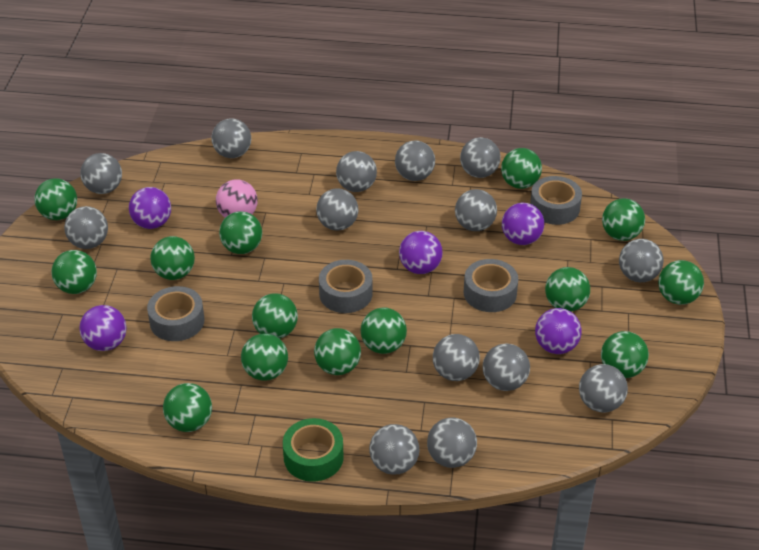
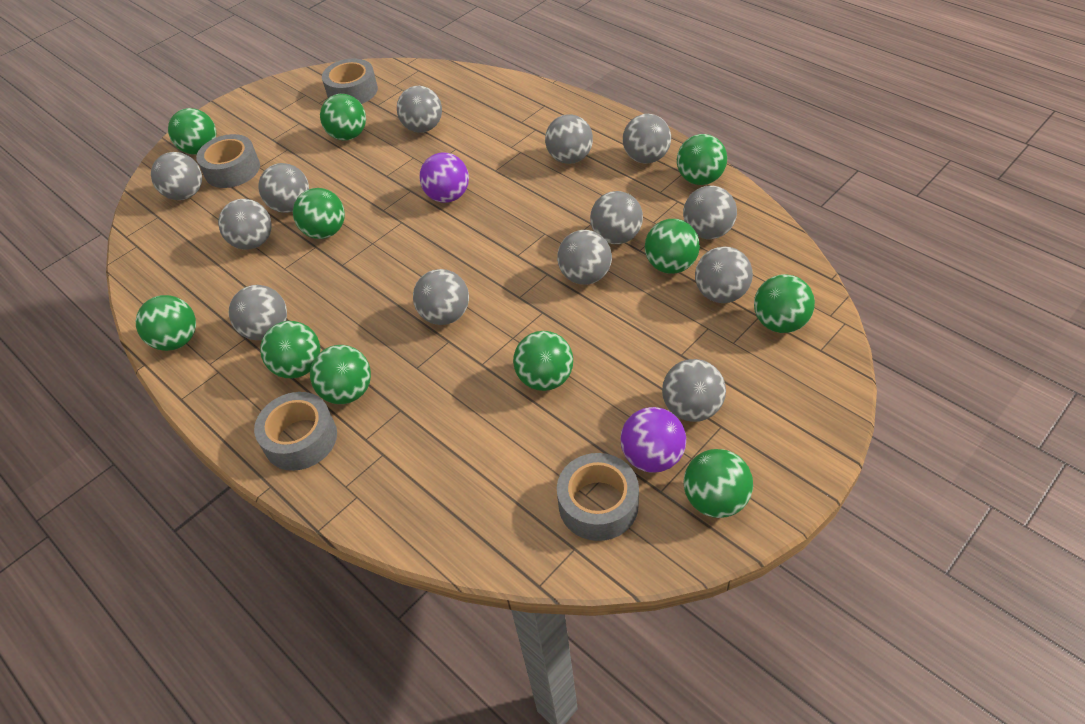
green ball: [34,178,77,220] [51,250,97,294] [150,236,195,280] [163,383,212,432] [219,211,262,254] [241,333,288,381] [252,293,298,339] [314,328,361,375] [361,307,407,354] [501,148,542,189] [545,267,590,312] [601,331,649,378] [602,198,645,241] [658,260,704,305] = 14 -> [136,295,196,351] [168,108,216,154] [260,321,320,378] [293,188,345,239] [310,345,371,404] [320,94,366,140] [513,331,573,391] [645,219,700,274] [677,134,727,185] [684,449,753,518] [754,274,815,333] = 11
green tape: [283,418,344,482] = 1 -> none = 0
grey ball: [64,206,108,249] [80,153,122,194] [211,118,251,158] [316,188,358,231] [336,151,377,192] [369,424,419,475] [395,140,435,181] [427,417,477,468] [433,334,480,381] [455,189,497,231] [460,137,501,178] [483,343,530,391] [579,364,628,412] [619,239,664,282] = 14 -> [151,152,202,200] [218,199,272,250] [229,285,287,340] [258,163,309,213] [397,86,442,133] [413,269,469,325] [545,114,593,164] [557,230,612,285] [590,191,643,244] [623,114,671,164] [662,359,726,422] [683,186,737,239] [695,246,753,303] = 13
pink ball: [216,179,258,218] = 1 -> none = 0
purple ball: [79,305,127,351] [129,187,171,229] [399,231,443,274] [502,203,544,245] [535,308,582,354] = 5 -> [419,153,469,203] [621,407,686,473] = 2

